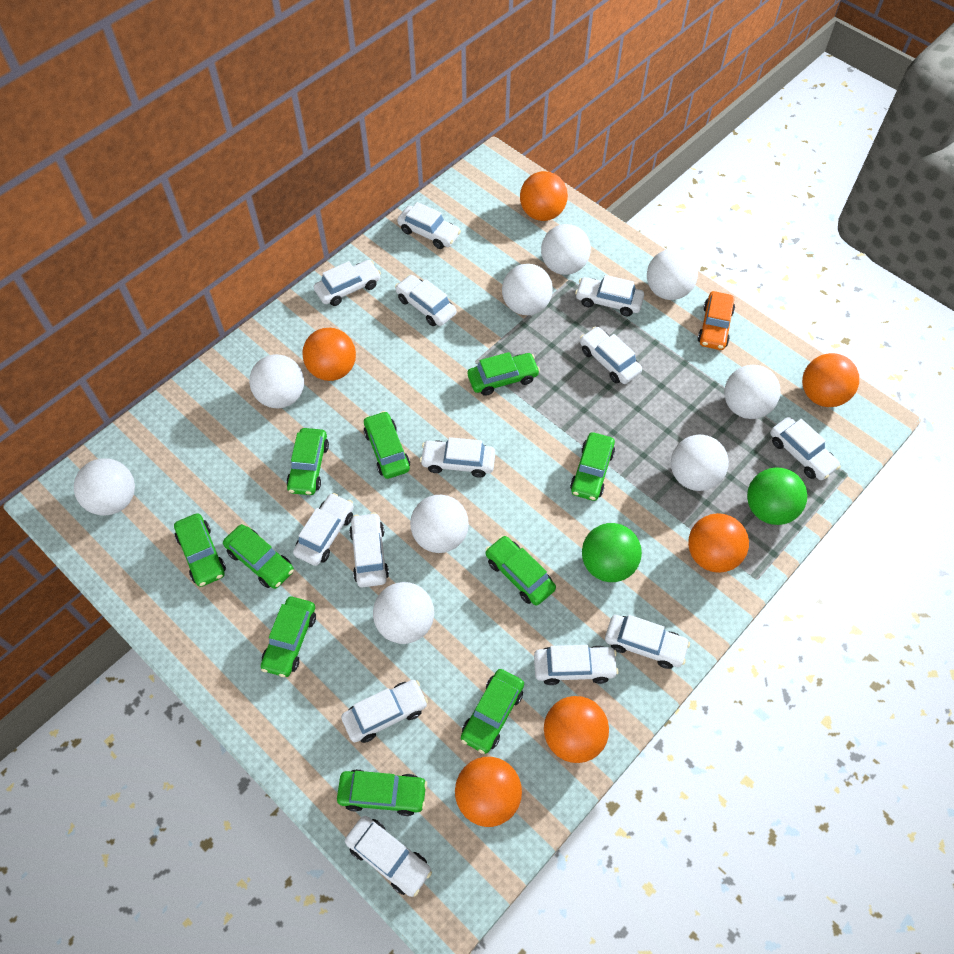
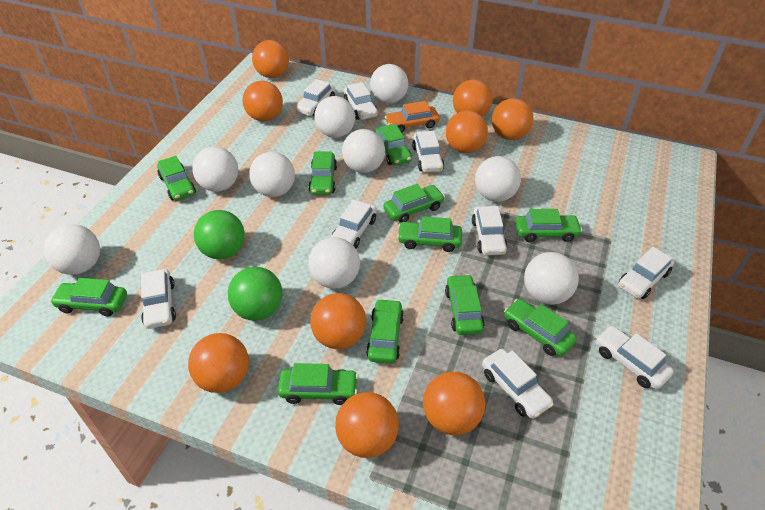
green car: [174,513,226,587] [223,524,294,589] [261,597,316,677] [286,428,329,495] [337,769,427,816] [364,411,410,479] [461,669,524,754] [468,352,540,396] [485,536,556,605] [570,432,615,501] = 10 -> [50,278,127,317] [157,156,196,201] [278,363,358,405] [309,152,337,195] [366,299,404,364] [375,124,412,165] [384,184,445,223] [397,216,462,252] [445,274,485,335] [504,299,577,356] [515,209,582,242] = 11
orange ball: [302,328,356,381] [455,757,522,827] [520,171,568,221] [544,696,609,763] [688,513,749,573] [802,353,859,407] = 6 -> [188,333,249,393] [242,81,283,121] [252,40,289,78] [310,293,366,349] [335,392,399,458] [423,372,485,435] [446,110,488,153] [453,79,493,117] [492,98,533,140] = 9
white car: [293,493,354,566] [314,260,381,306] [341,680,428,743] [345,816,432,897] [349,512,389,587] [395,275,456,326] [397,202,461,249] [420,437,495,478] [534,645,619,685] [575,275,644,316] [580,327,642,384] [605,615,690,669] [770,417,841,480] = 13 -> [141,269,176,329] [295,79,336,116] [331,200,377,249] [344,82,378,120] [412,131,444,173] [472,206,507,255] [482,349,554,419] [596,325,674,389] [619,247,674,299] = 9

